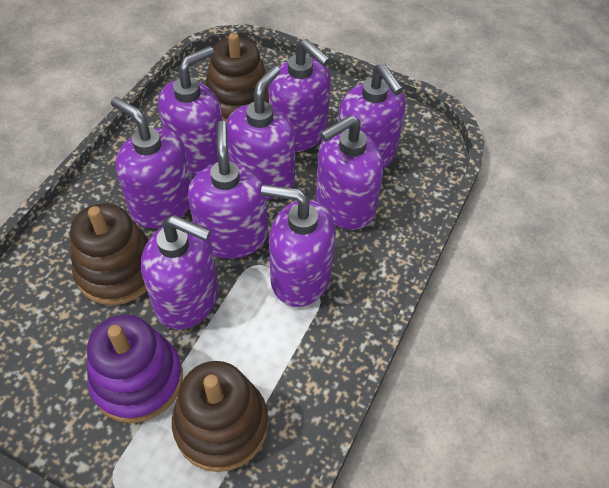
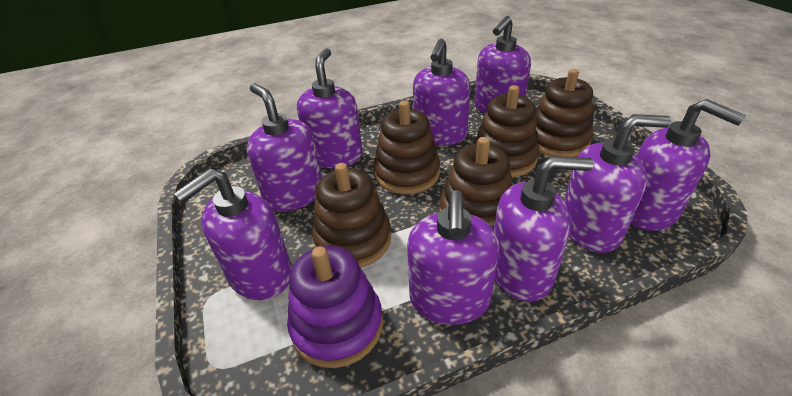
brown stacking toy: [70,203,149,305] [172,361,268,472] [205,33,269,123] = 3 -> [312,163,391,268] [374,101,440,194] [440,137,512,230] [473,85,539,177] [535,69,593,157] = 5

